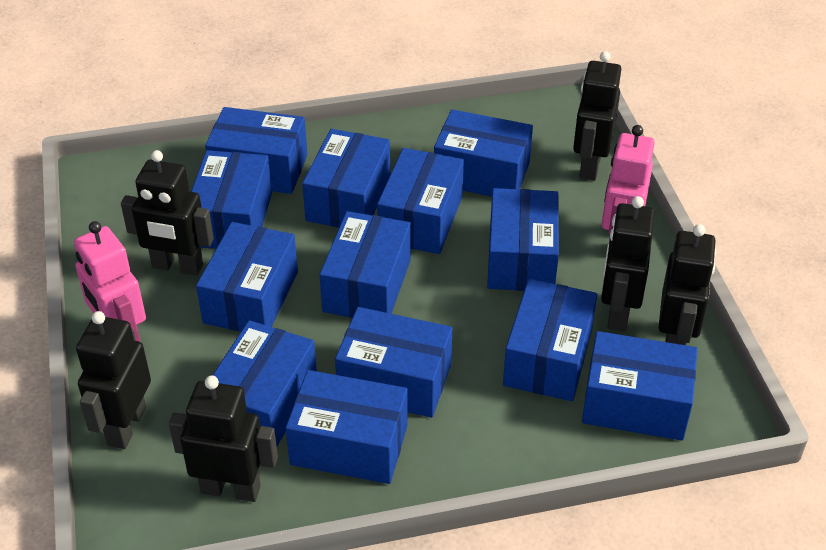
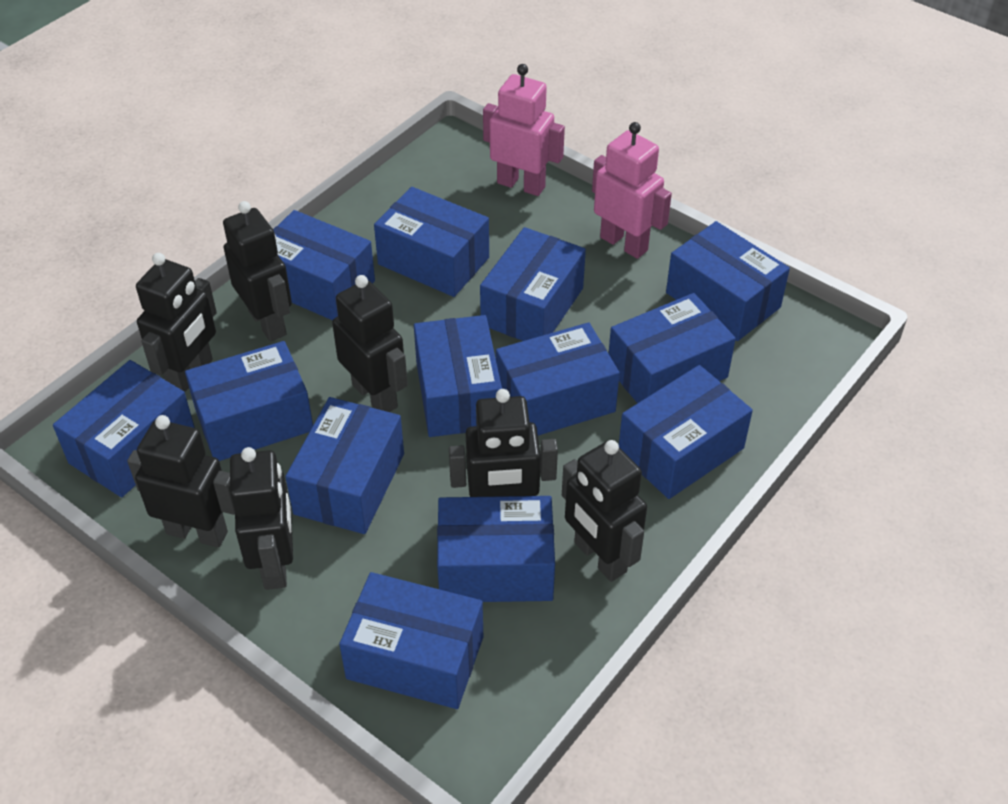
black robot: [76,311,151,449] [121,150,214,276] [169,376,278,502] [573,51,621,181] [601,196,655,331] [658,224,716,345] = 6 -> [127,415,235,547] [136,253,217,392] [223,201,292,342] [230,447,293,590] [332,275,408,412] [449,389,558,497] [562,440,647,582] = 7

